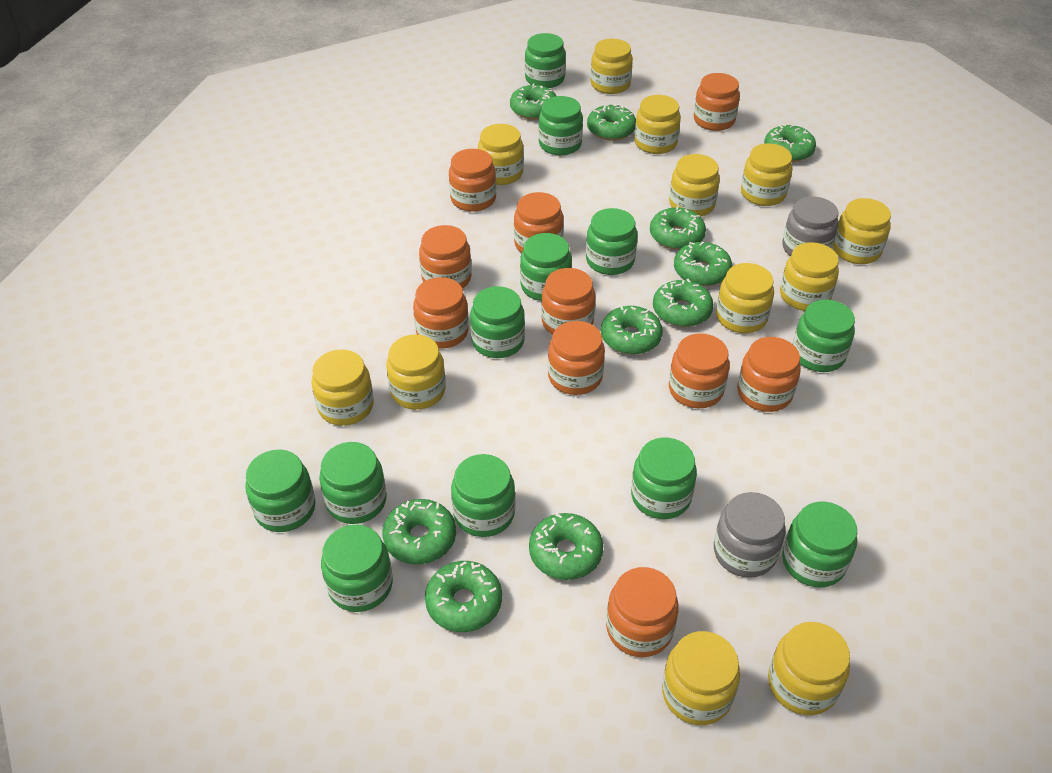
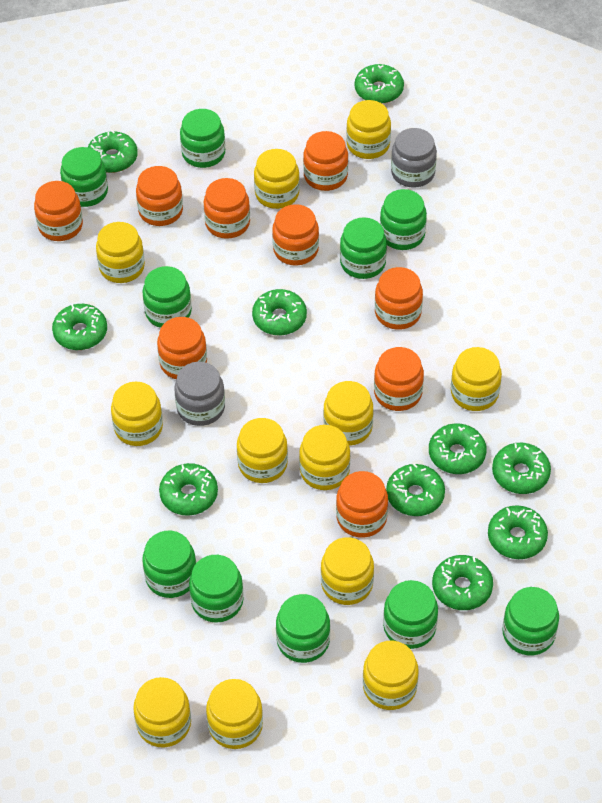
green jar: [245,450,316,532] [319,442,387,524] [321,525,393,612] [451,454,515,537] [470,286,525,358] [520,233,572,301] [525,33,566,88] [538,96,583,155] [586,208,637,275] [631,437,697,519] [782,502,857,588] [793,299,855,372] = 12 -> [60,147,108,207] [142,531,196,598] [143,266,192,328] [180,109,225,168] [189,555,244,623] [276,594,330,663] [340,217,387,279] [380,189,427,250] [383,580,438,649] [502,587,559,655] = 10
orange jar: [413,277,469,349] [419,225,472,288] [449,149,496,212] [514,192,563,253] [541,268,595,335] [548,321,605,395] [606,567,679,657] [669,333,730,408] [694,73,740,131] [737,337,801,412] = 10 -> [34,181,83,241] [136,166,183,226] [157,317,207,379] [204,178,250,239] [272,204,319,266] [303,131,348,191] [336,471,388,538] [374,347,424,411] [375,267,423,330] = 9

